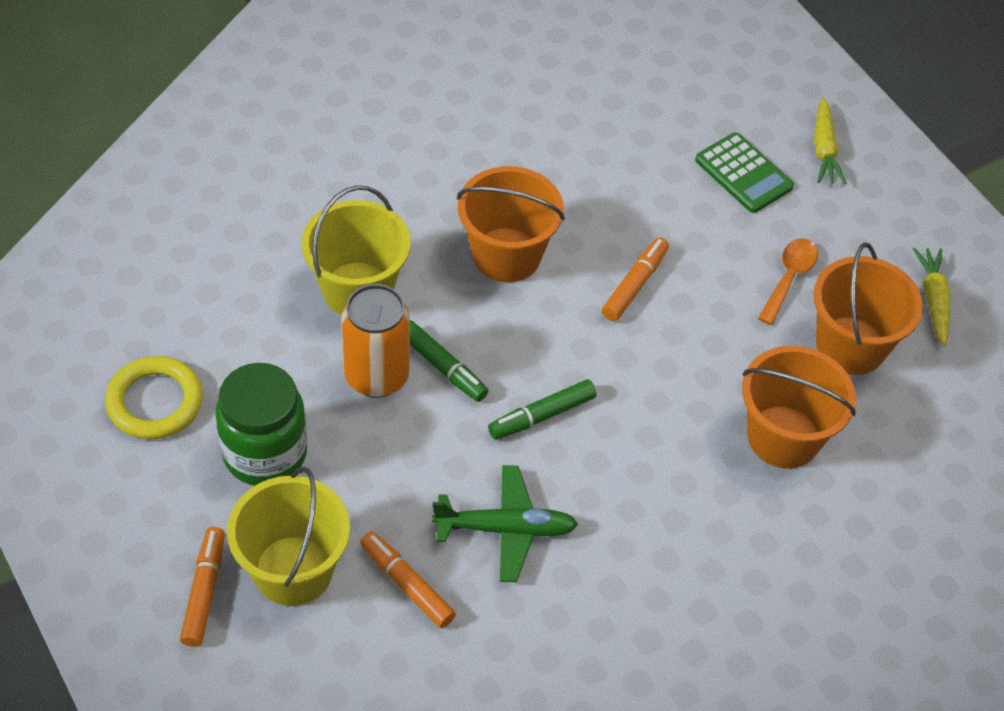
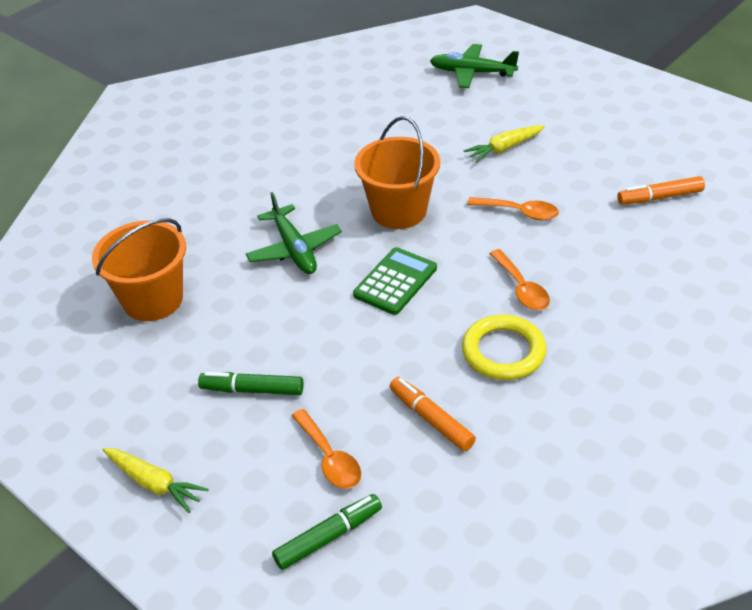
green jar: [216,363,307,486] = 1 -> none = 0
green plane: [432,465,578,582] = 1 -> [246,192,342,274] [430,44,519,88] = 2
orange bucket: [457,166,565,283] [742,346,856,469] [813,242,923,375] = 3 -> [92,218,186,321] [354,116,440,229] = 2
orange can: [341,284,410,398] = 1 -> none = 0
orange marker: [180,527,225,647] [360,531,456,628] [602,237,669,321] = 3 -> [390,377,476,451] [617,176,705,205] = 2
orange spoon: [758,238,818,325] = 1 -> [292,409,361,489] [467,197,559,220] [489,249,550,310] = 3
yellow bucket: [227,467,350,606] [302,185,410,315] = 2 -> none = 0

